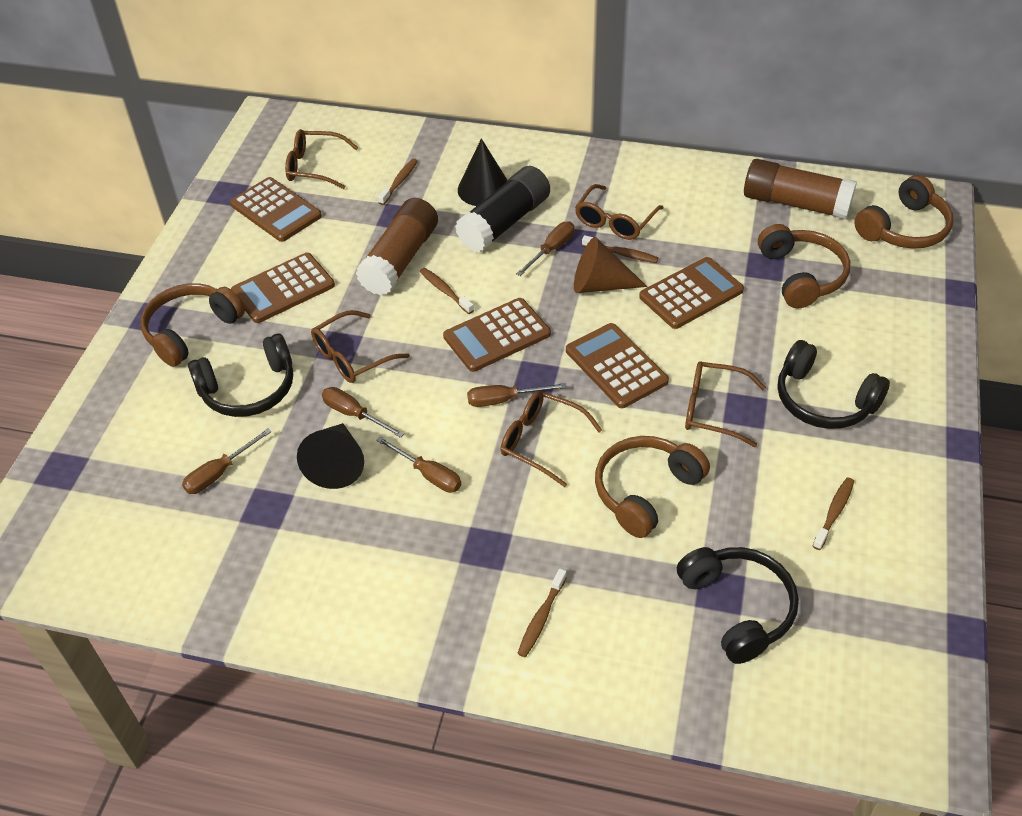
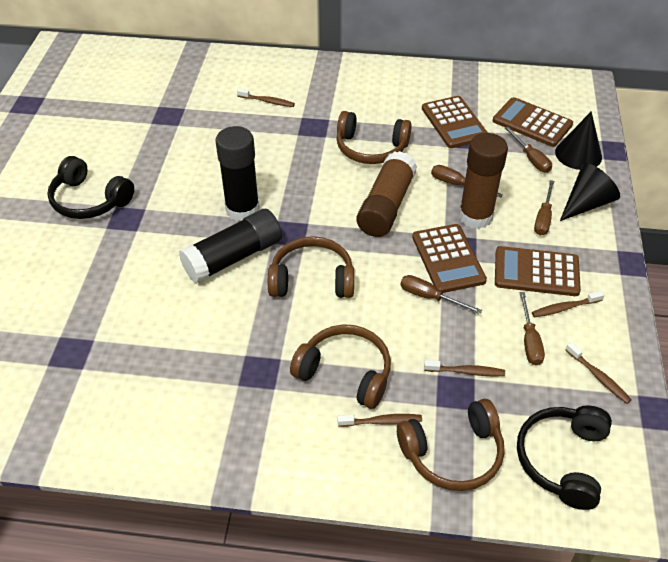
black glue stick: [455,166,550,252] = 1 -> [179,209,282,283] [215,126,260,221] = 2
black headphones: [188,333,293,417] [677,547,799,664] [777,340,890,429] = 3 -> [48,156,134,219] [517,406,612,510] = 2
brown calculator: [230,177,322,242] [231,253,335,323] [443,298,551,372] [566,323,669,408] [639,257,744,329] = 5 -> [412,224,487,293] [422,96,488,148] [493,97,573,147] [495,246,581,296] = 4
brown cone: [574,237,647,293] = 1 -> none = 0
brown glasses: [285,129,359,189] [311,310,410,383] [501,391,602,487] [575,184,664,240] [685,361,766,447] = 5 -> none = 0

